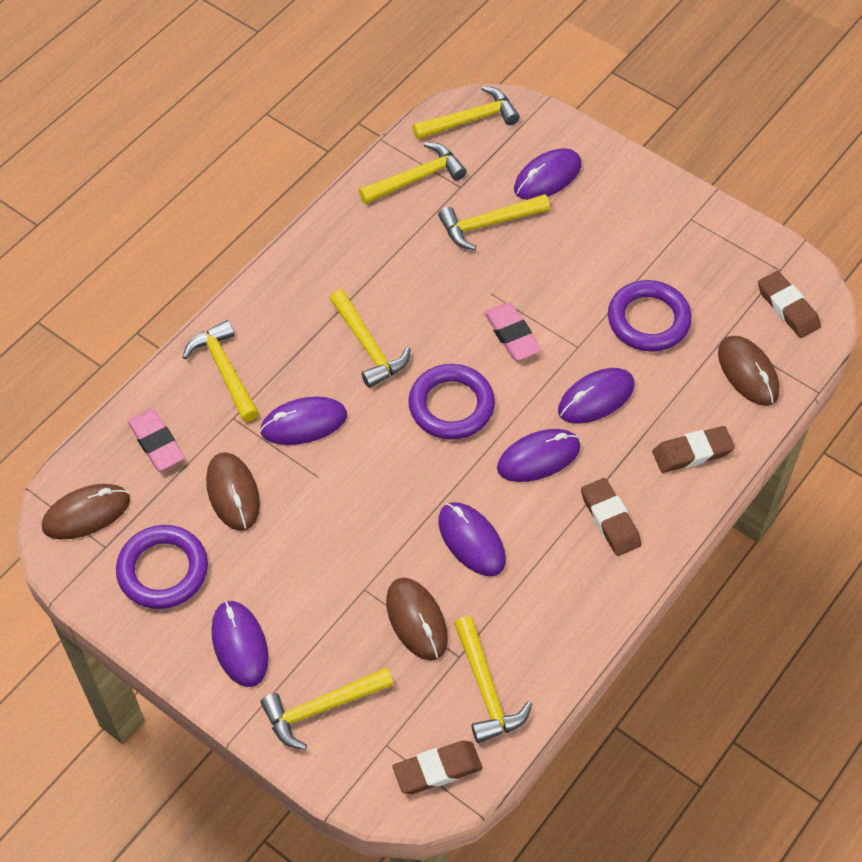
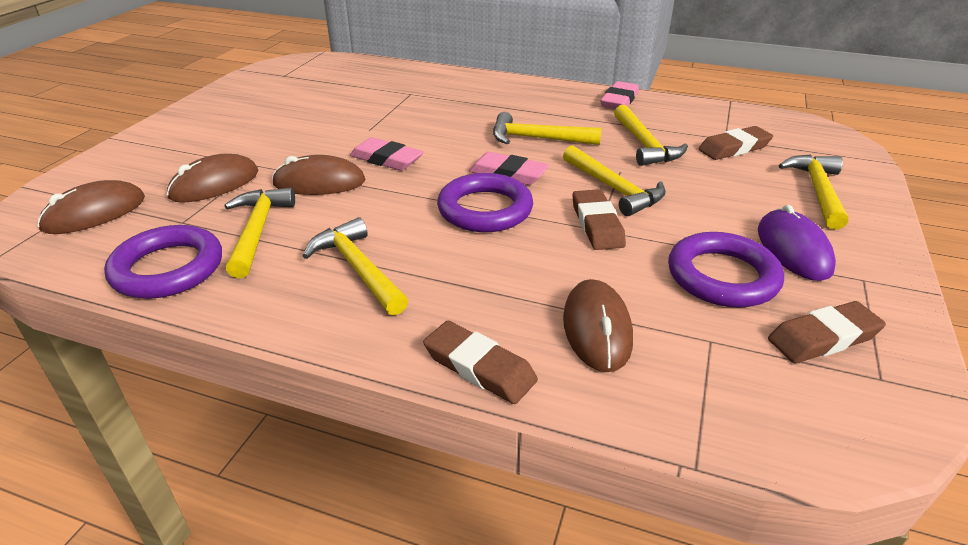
pink eraser: [128,409,185,471] [484,303,541,360] = 2 -> [350,138,423,171] [468,152,549,185] [600,81,639,109] = 3
purple mouse: [211,601,269,687] [260,396,347,445] [438,502,506,576] [497,429,581,482] [514,148,582,200] [558,368,635,424] = 6 -> [758,204,836,281] = 1
yellow hammer: [183,320,259,422] [260,667,394,750] [329,290,411,388] [359,142,467,204] [412,86,520,140] [438,194,550,250] [454,616,532,743] = 7 -> [225,187,295,278] [303,217,408,315] [493,112,602,145] [563,145,666,216] [614,105,688,166] [779,154,848,230] = 6

